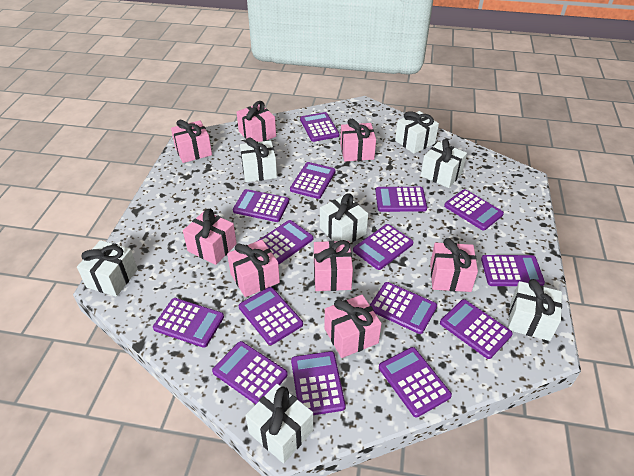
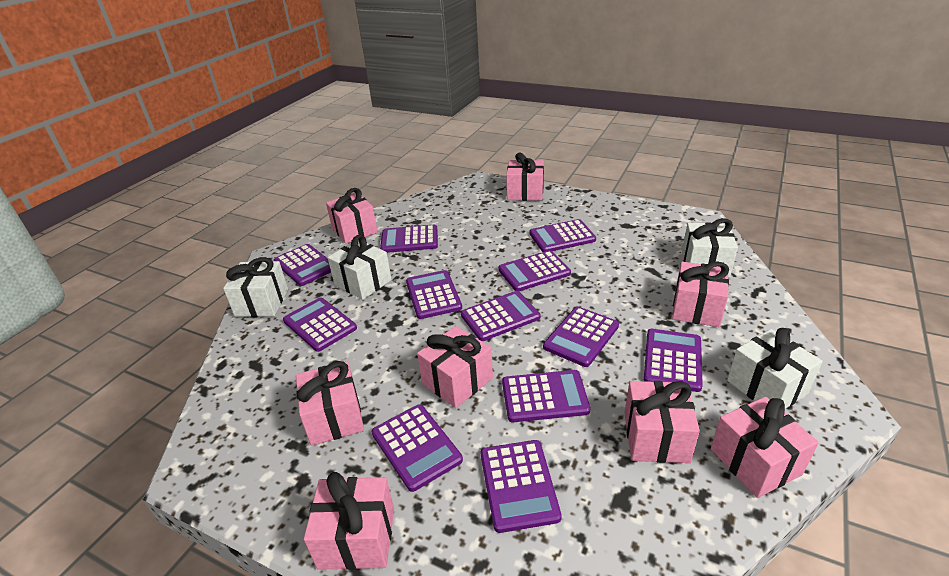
purple calculator: [153,298,224,348] [212,341,288,404] [233,189,289,222] [239,287,303,345] [256,220,313,265] [290,162,336,199] [291,351,346,415] [300,112,339,142] [353,224,413,270] [370,282,437,334] [375,187,427,212] [379,347,452,417] [440,299,513,359] [444,189,504,231] [481,255,545,286] = 15 -> [274,244,331,286] [283,298,357,352] [372,404,463,492] [380,225,438,253] [406,270,462,319] [461,291,540,341] [481,440,561,533] [498,250,571,291] [502,370,590,422] [529,219,596,252] [543,306,619,367] [644,329,703,392] = 12
white gift: [77,240,138,297] [240,138,277,182] [245,384,313,463] [320,194,368,243] [395,111,439,154] [421,139,467,188] [508,279,562,341] = 7 -> [223,257,288,317] [328,235,392,300] [682,218,738,277] [727,328,823,409] = 4

